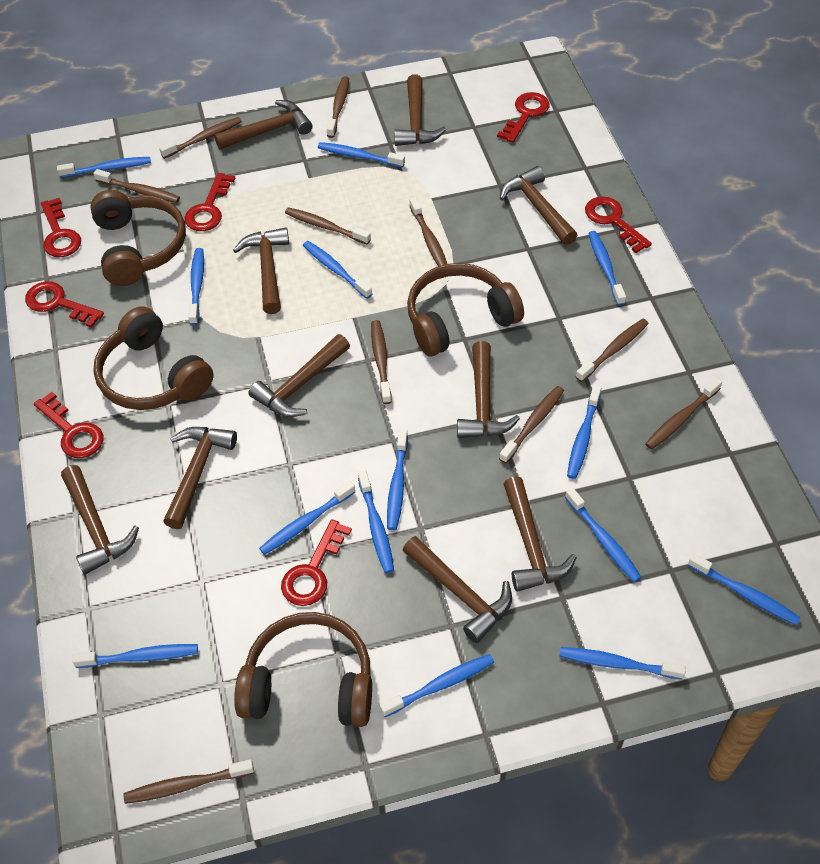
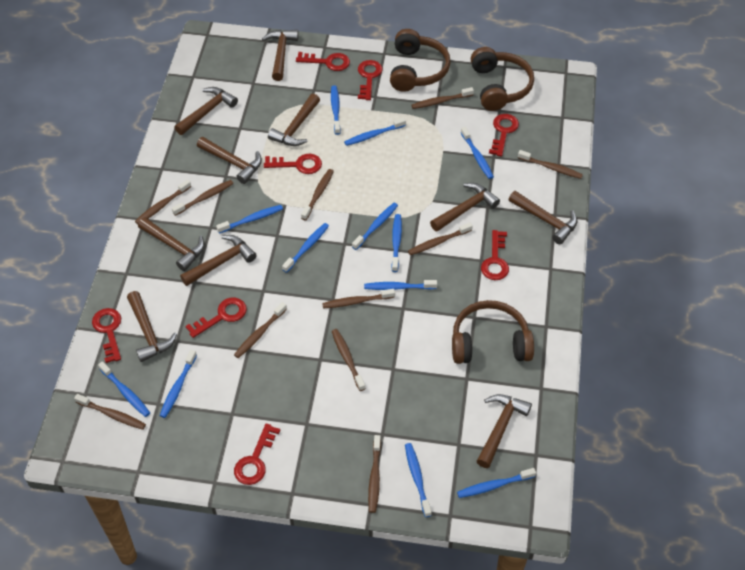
blue toothbrush: [57,157,151,178] [72,644,198,668] [188,248,204,325] [259,481,355,555] [303,241,372,299] [318,142,405,168] [358,470,394,573] [380,654,494,717] [387,429,408,530] [560,647,686,679] [565,488,642,582] [567,385,601,479] [588,231,626,306] [688,553,801,625] = 14 -> [98,361,150,417] [160,350,197,418] [216,205,283,233] [282,223,329,273] [331,85,341,135] [344,118,406,146] [352,203,398,250] [364,280,437,290] [391,214,402,272] [405,443,432,517] [457,468,536,498] [461,127,494,179] = 12
brown headphones: [90,190,186,286] [93,306,214,410] [234,612,372,727] [407,263,524,357] = 4 -> [390,29,450,92] [452,300,534,364] [471,47,534,111] = 3
brown toothbrush: [93,169,180,203] [123,759,254,804] [159,117,242,159] [285,207,371,245] [327,76,349,138] [371,320,392,404] [409,197,447,266] [499,386,564,464] [576,319,649,382] [645,378,722,450] = 10 -> [74,394,146,430] [135,179,191,224] [172,180,233,216] [234,302,287,358] [301,169,334,221] [322,289,395,309] [332,329,366,391] [368,435,381,513] [408,222,473,255] [411,87,474,109] [518,150,583,179] = 11
red key: [25,281,104,328] [34,392,103,458] [41,198,81,257] [185,173,236,231] [281,519,352,606] [497,92,550,143] [585,196,652,253] = 7 -> [92,308,121,363] [186,298,247,338] [234,423,280,485] [264,154,322,174] [296,52,350,71] [358,60,383,100] [481,230,509,280] [489,114,519,157] = 8

